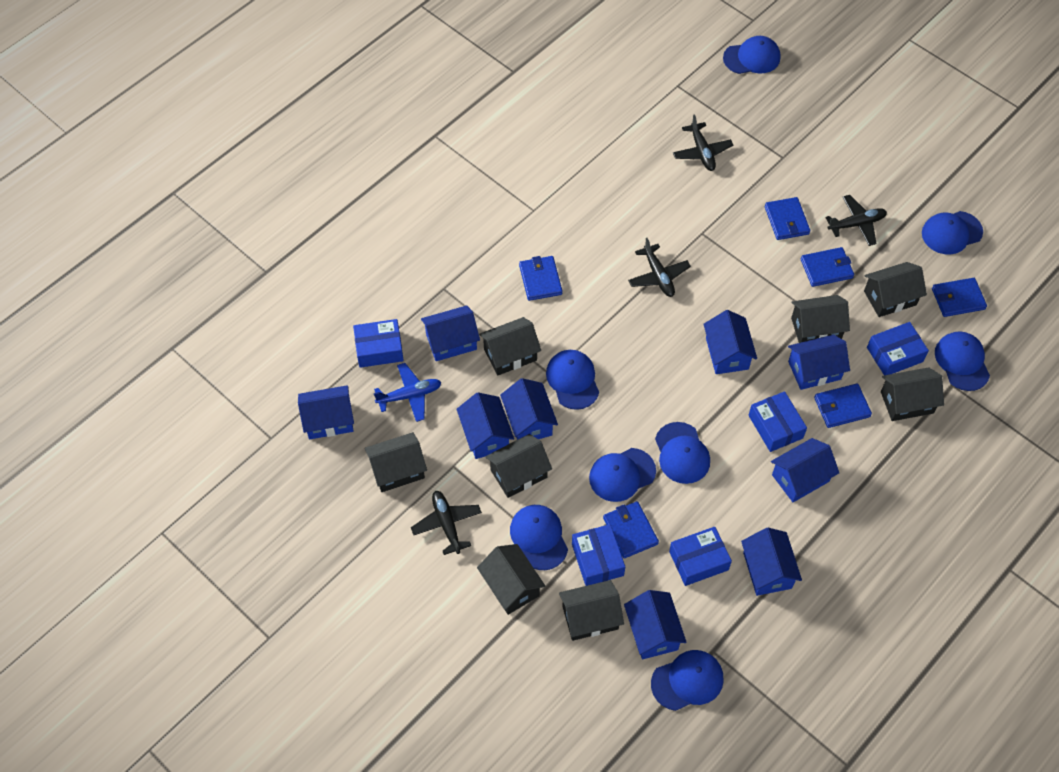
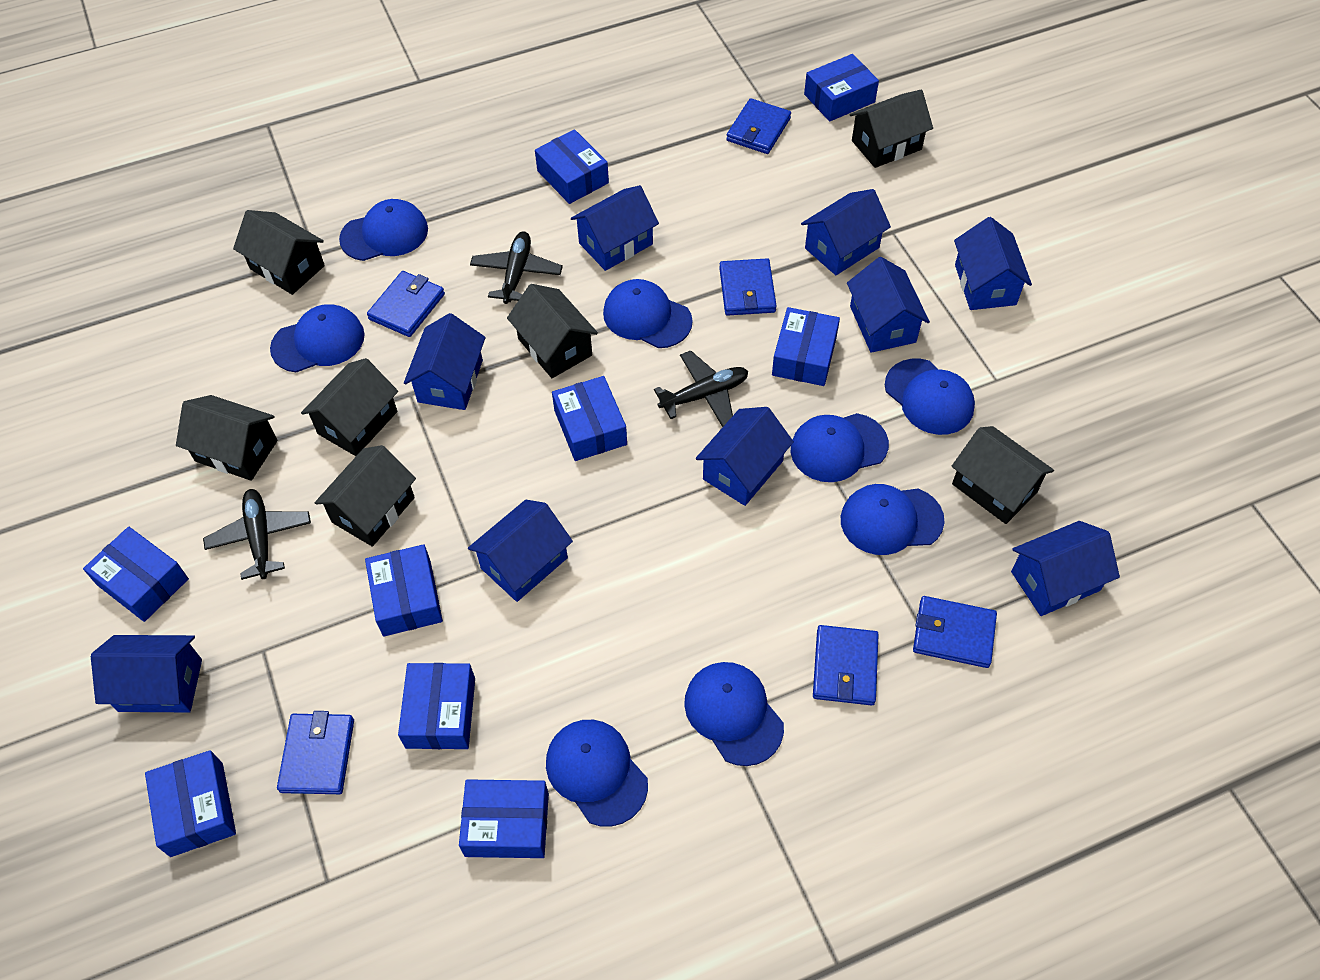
black house: [365,432,427,492] [477,544,545,615] [479,317,541,376] [485,434,552,498] [559,580,624,641] [791,295,850,343] [864,262,927,317] [881,367,944,421] = 8 -> [176,395,277,481] [233,210,325,295] [301,358,398,456] [315,445,416,547] [507,284,598,378] [850,90,933,168] [952,426,1054,524] = 7
black plane: [411,491,482,555] [628,238,691,297] [673,114,733,171] [825,195,887,246] = 4 -> [203,489,311,580] [470,231,563,304] [654,351,748,427] = 3
blue box: [353,319,404,368] [572,524,625,586] [669,527,732,586] [749,391,807,452] [867,322,929,375] = 5 -> [83,527,189,622] [145,750,236,857] [365,544,443,637] [398,663,475,749] [459,779,549,858] [535,129,609,204] [552,376,627,461] [772,307,840,386] [804,54,879,122] = 9
blue plane: [374,363,441,422] = 1 -> none = 0

